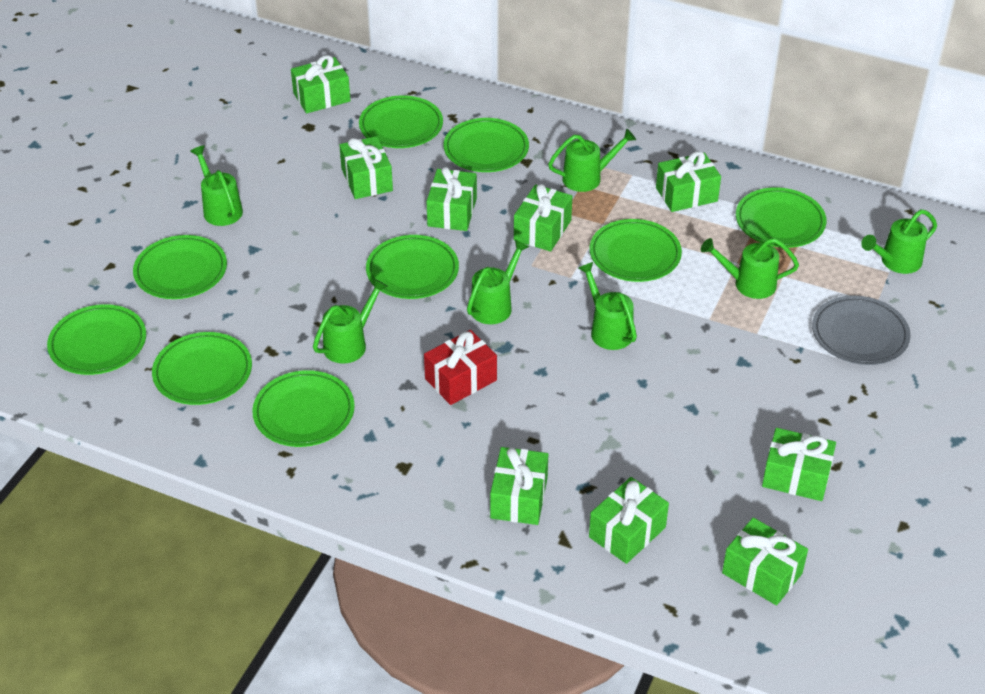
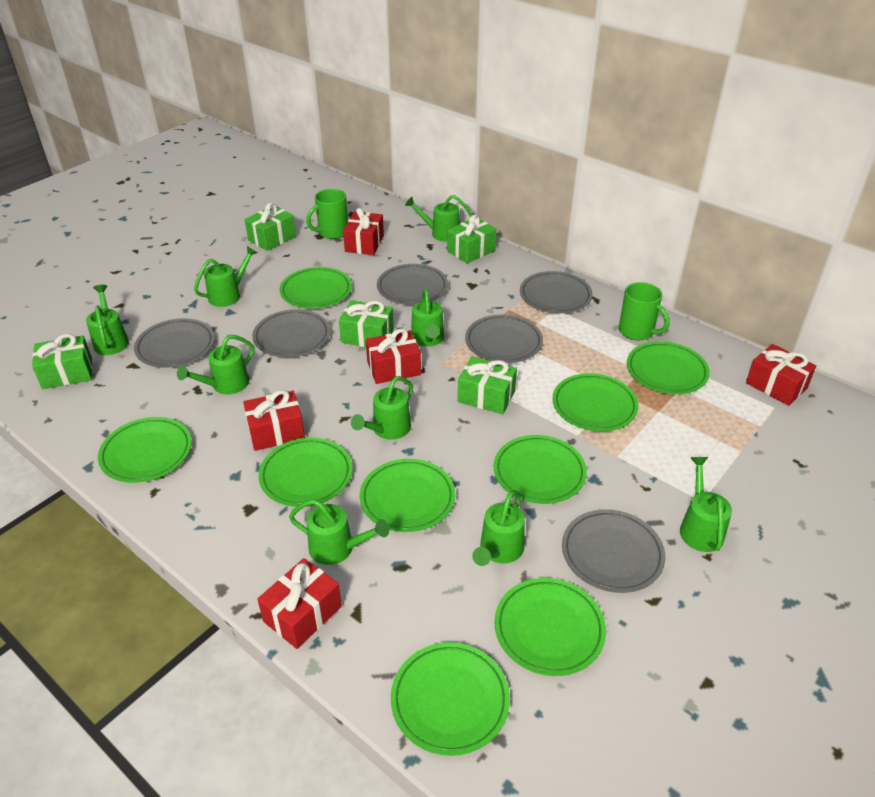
green gift: [291,55,351,114] [339,136,393,199] [426,167,477,231] [490,447,548,525] [514,184,572,252] [589,477,669,564] [656,151,721,212] [722,518,808,606] [762,428,836,501] = 9 -> [32,334,92,389] [245,202,296,251] [339,300,394,347] [447,215,497,264] [458,356,517,414] = 5
green mug: none = 0 -> [306,189,348,239] [619,282,670,340] = 2
green watering can: [190,146,243,226] [313,278,388,364] [467,240,530,324] [548,128,636,192] [578,262,637,350] [701,238,799,299] [861,209,937,274] = 7 -> [86,285,129,355] [177,335,254,395] [194,246,258,307] [289,499,389,565] [351,376,413,440] [405,195,472,242] [411,288,444,346] [472,490,525,566] [680,457,732,552] = 9
grey plate: [812,295,911,365] = 1 -> [134,318,215,368] [252,309,330,357] [377,264,448,305] [465,314,543,363] [520,271,593,313] [562,509,666,593] = 6
red gift: [424,330,497,405] = 1 -> [243,390,305,451] [257,558,342,649] [343,208,384,255] [366,329,421,384] [746,344,816,406] = 5

